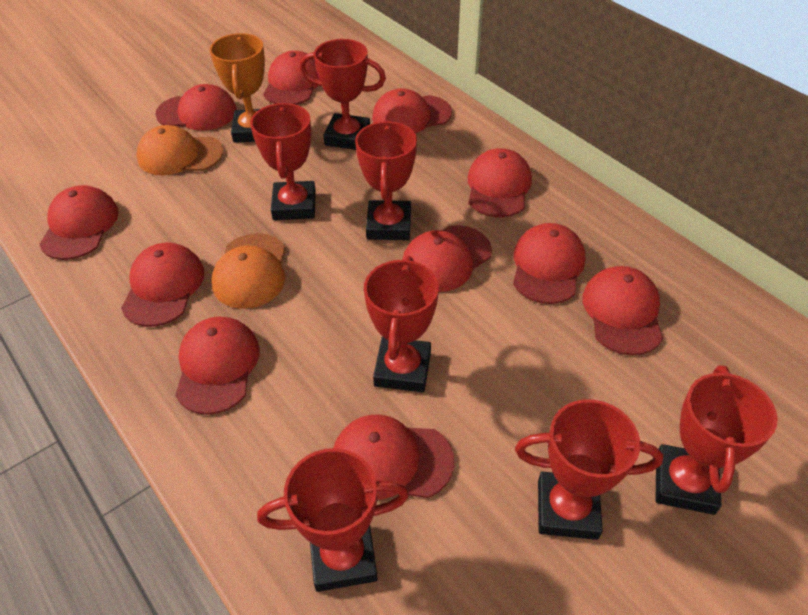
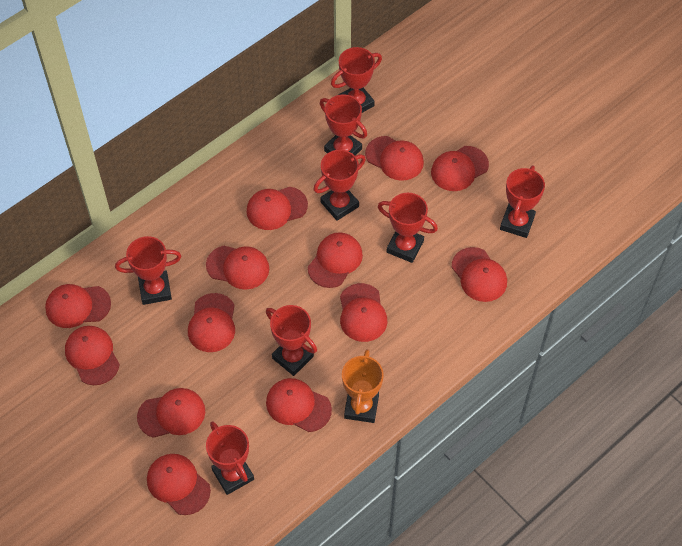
orange cap: [136,125,223,175] [211,233,285,309] = 2 -> none = 0
red cap: [39,185,119,260] [121,243,205,327] [155,84,237,131] [175,317,259,415] [263,50,319,105] [333,415,454,500] [372,88,452,133] [402,225,492,292] [468,148,532,217] [513,223,586,304] [583,266,663,356] = 11 -> [45,284,111,328] [65,326,120,385] [137,388,205,438] [147,454,211,515] [188,293,235,352] [206,246,269,290] [246,187,308,230] [266,378,332,432] [308,232,363,288] [340,283,387,342] [365,136,424,181] [431,146,489,191] [452,247,507,302] = 13
red trophy: [250,103,316,220] [257,448,409,592] [300,39,386,150] [355,121,417,240] [364,256,439,392] [515,399,663,540] [656,365,777,515] = 7 -> [115,236,181,305] [206,421,254,495] [266,305,317,376] [313,150,366,221] [320,94,367,156] [331,47,382,113] [378,193,438,263] [500,165,545,238] = 8

